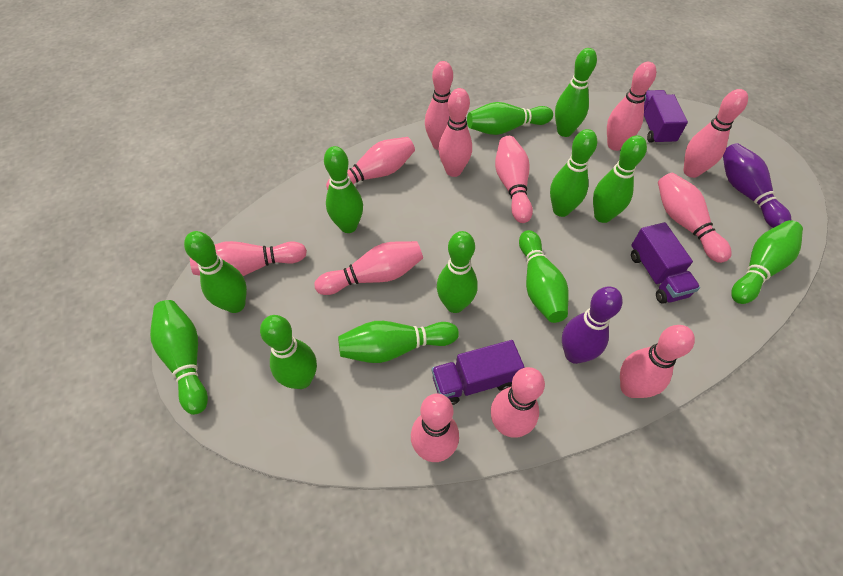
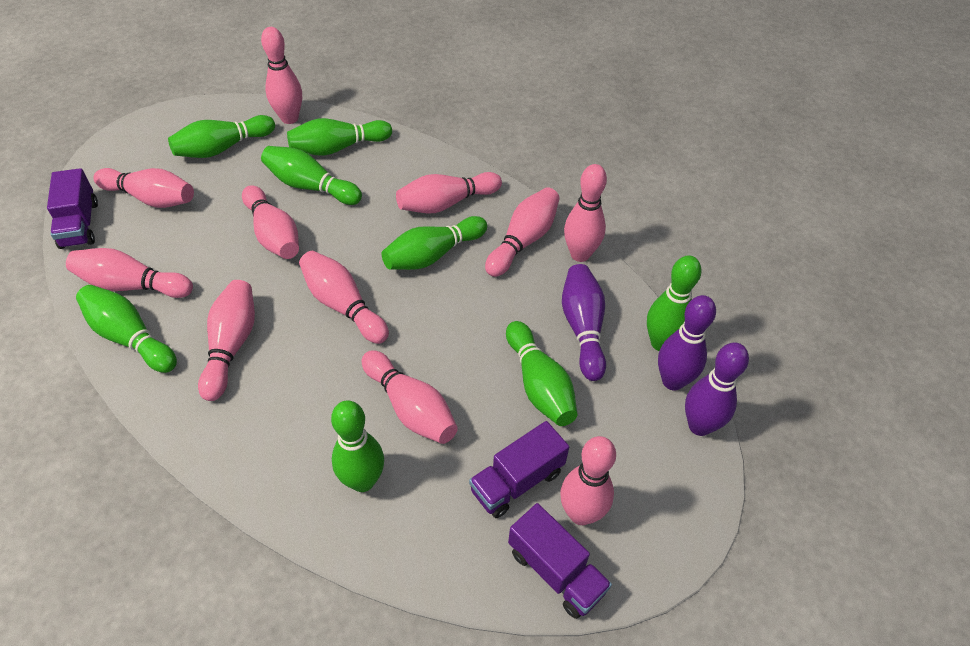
green bowling pin: [150,300,208,415] [184,231,247,313] [260,315,317,389] [324,146,363,233] [338,321,459,363] [437,231,478,313] [467,102,553,135] [519,230,568,323] [550,129,597,217] [555,48,597,137] [593,135,647,223] [731,220,803,304] = 12 -> [76,285,177,373] [168,115,275,158] [261,146,362,205] [287,118,392,156] [331,400,384,492] [382,216,487,270] [506,321,577,426] [647,255,701,351] = 8
pink bowling pin: [190,241,307,276] [314,241,423,295] [326,137,415,190] [411,393,459,462] [425,61,453,150] [438,88,472,177] [491,367,545,438] [495,136,533,223] [607,62,656,151] [620,325,695,398] [658,173,732,263] [683,89,748,178] = 12 -> [66,248,193,298] [94,168,194,208] [198,280,255,401] [242,185,299,259] [261,27,302,124] [299,251,389,344] [362,350,458,444] [396,172,502,213] [485,187,560,277] [560,436,616,525] [564,164,607,262] = 11
purple bowling pin: [562,287,623,364] [723,143,791,228] = 2 -> [562,264,606,381] [658,295,716,391] [685,342,749,436] = 3

